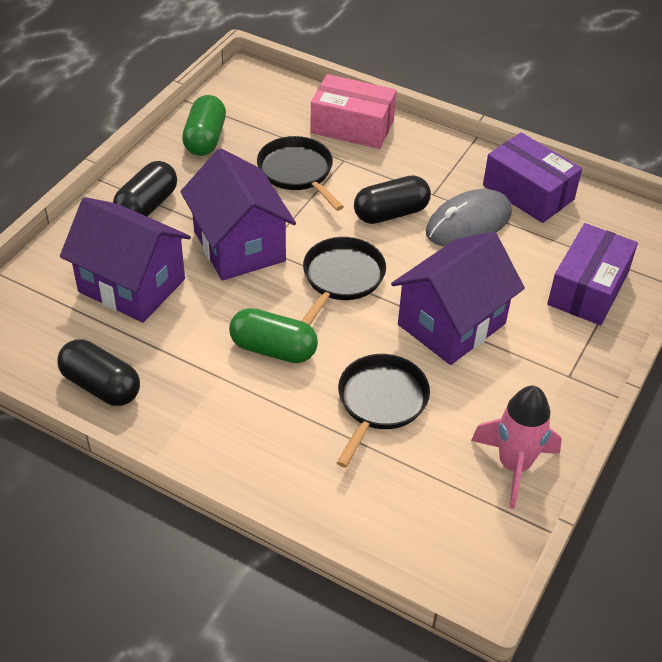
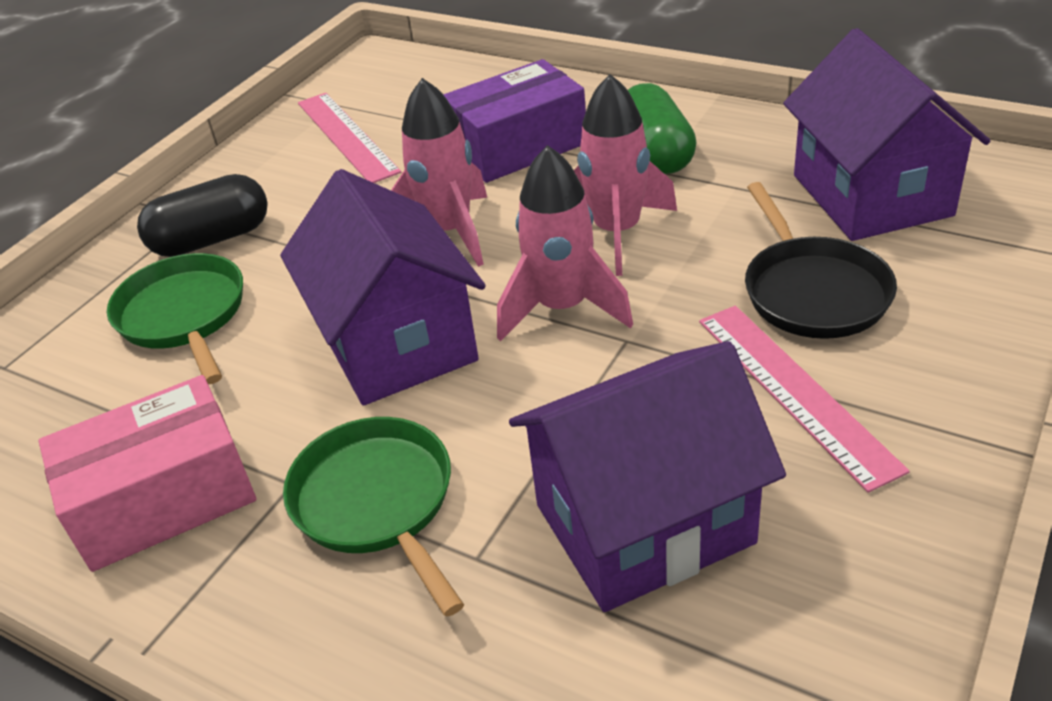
black capsule: [57,339,140,406] [113,161,177,217] [354,175,431,224] = 3 -> [137,174,268,257] = 1
black pan: [257,136,344,211] [302,237,386,325] [337,354,430,468] = 3 -> [745,182,897,339] = 1
green capsule: [182,95,226,156] [229,308,318,363] = 2 -> [628,83,696,174] = 1
green pan: none = 0 -> [107,253,243,384] [283,417,464,617] = 2
grey mouse: [426,189,512,247] = 1 -> none = 0
pink rocket: [471,386,562,509] = 1 -> [391,78,487,267] [497,145,633,341] [574,74,677,276] = 3
pink ruler: none = 0 -> [298,93,401,183] [699,306,910,493] = 2
purple box: [483,132,582,223] [547,223,638,325] = 2 -> [443,59,586,183] = 1

